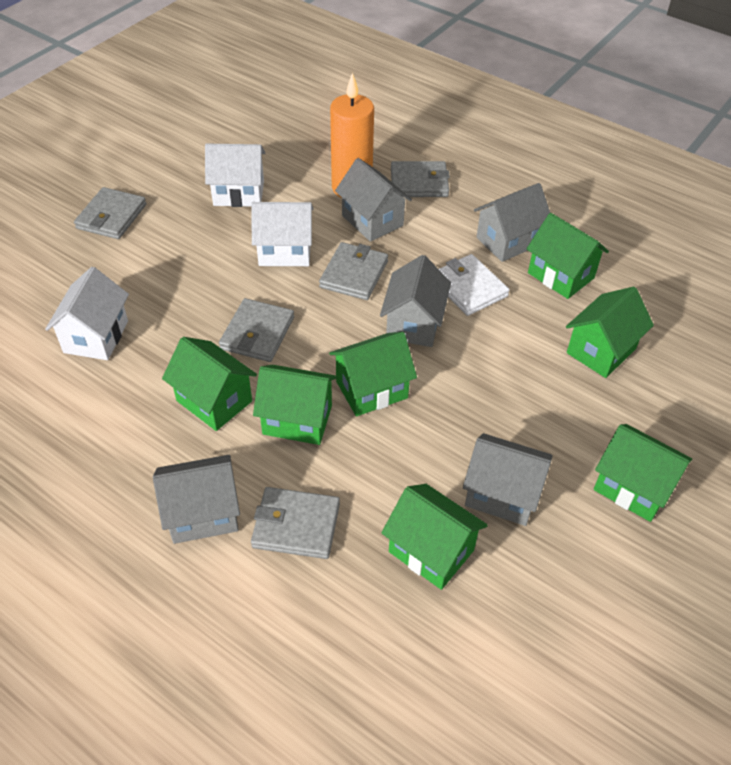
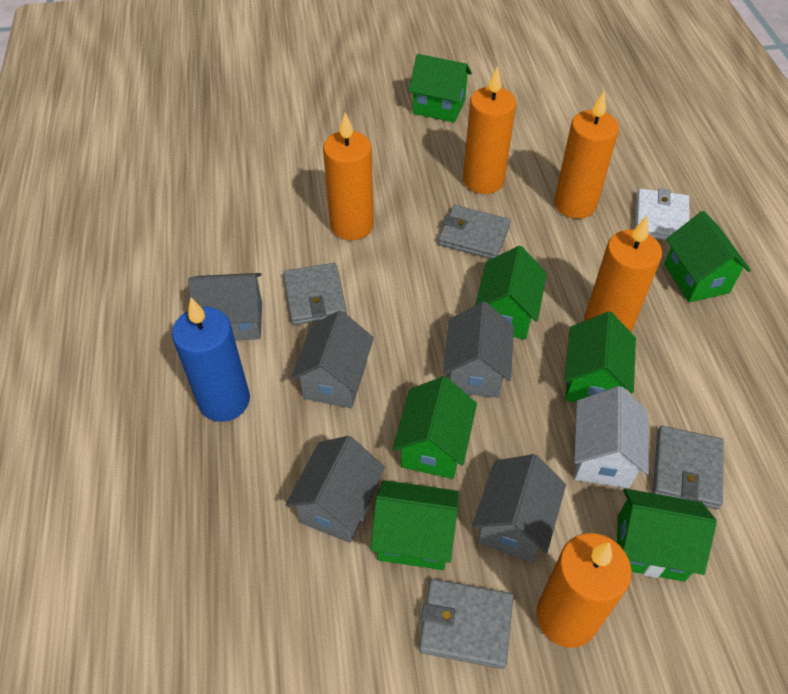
blue candle: none = 0 -> [172,298,250,422] = 1
grey wallet: [74,187,146,239] [219,298,294,362] [251,487,340,559] [319,242,388,300] [391,161,450,197] = 5 -> [283,263,347,325] [419,579,513,669] [438,205,511,259] [653,426,724,509] = 4
orange candle: [330,72,374,198] = 1 -> [323,112,374,240] [463,66,516,194] [536,533,632,648] [554,91,619,219] [584,216,662,332] = 5
white house: [45,267,129,360] [205,144,265,207] [251,202,313,266] = 3 -> [574,386,649,488] = 1

